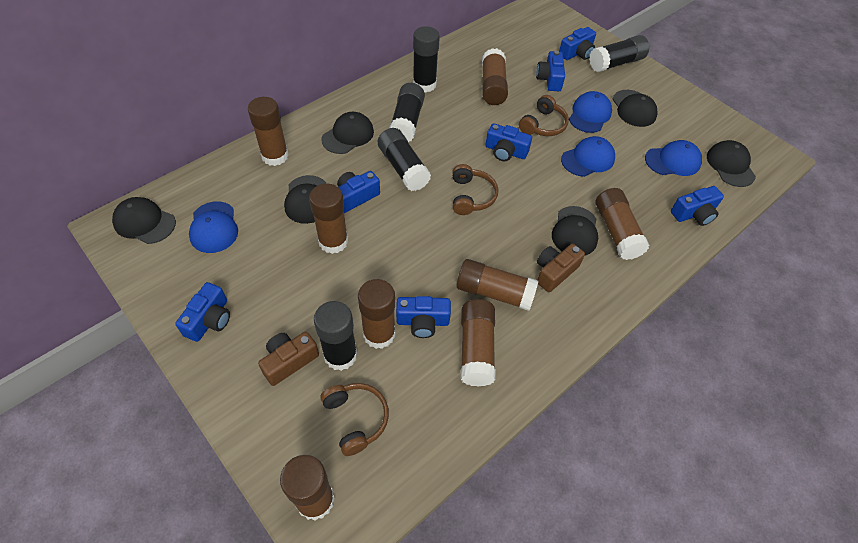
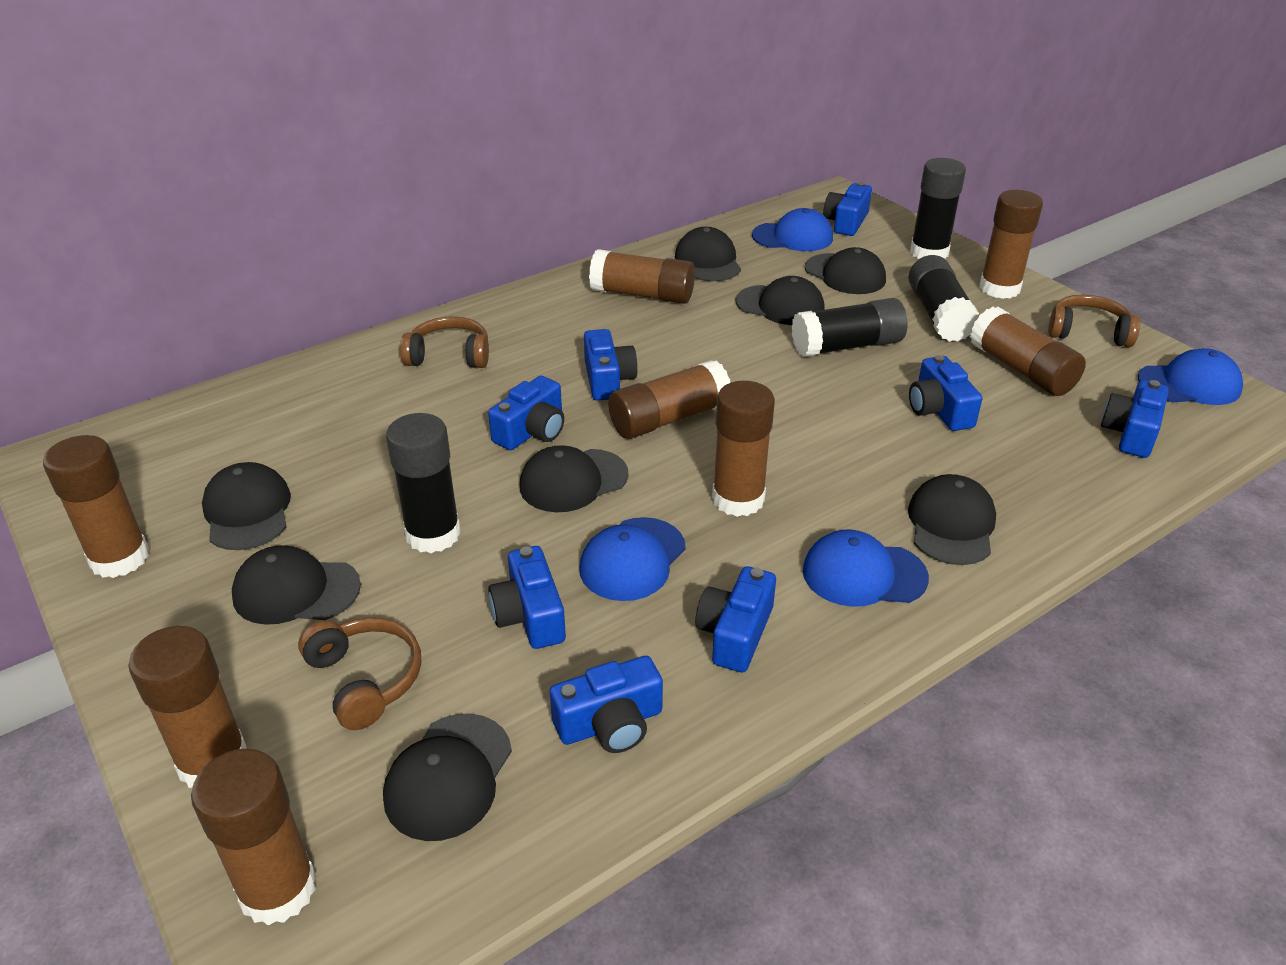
black cap: [112,197,176,244] [284,175,326,224] [321,112,374,154] [552,206,598,255] [613,90,658,127] [707,140,756,187] = 6 -> [202,462,291,550] [232,545,361,625] [383,713,512,841] [520,445,629,512] [675,227,741,281] [735,276,825,325] [805,247,886,294] [908,474,996,565] = 8
black glue stick: [314,301,357,371] [378,128,431,191] [389,83,425,142] [413,26,440,93] [589,35,649,72] = 5 -> [386,413,461,553] [791,298,908,357] [908,255,979,342] [910,158,966,259] = 4
blue camera: [175,282,230,342] [337,171,380,213] [396,296,451,338] [485,123,532,161] [536,51,565,91] [559,27,596,60] [671,186,724,226] = 7 -> [488,376,564,450] [488,546,566,649] [550,656,663,753] [584,329,638,401] [695,566,776,673] [823,182,872,236] [909,355,982,431] [1101,380,1169,458] = 8
brown camera: [258,332,319,386] [537,243,585,292] = 2 -> none = 0

